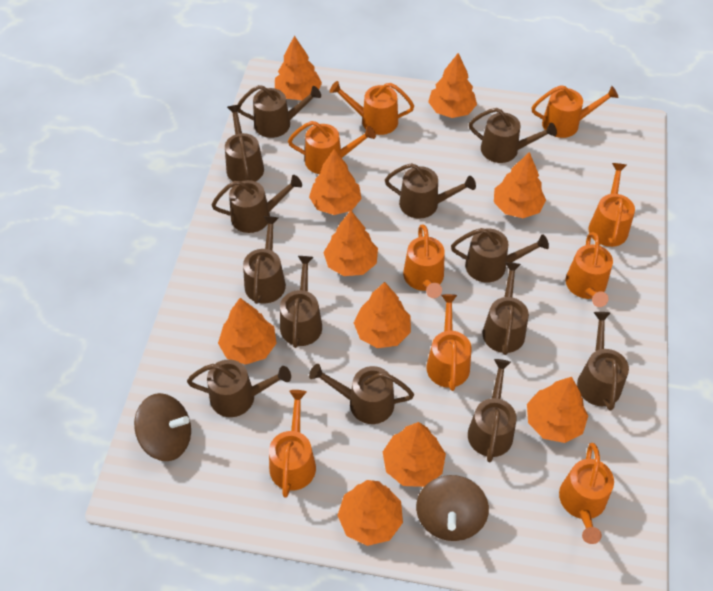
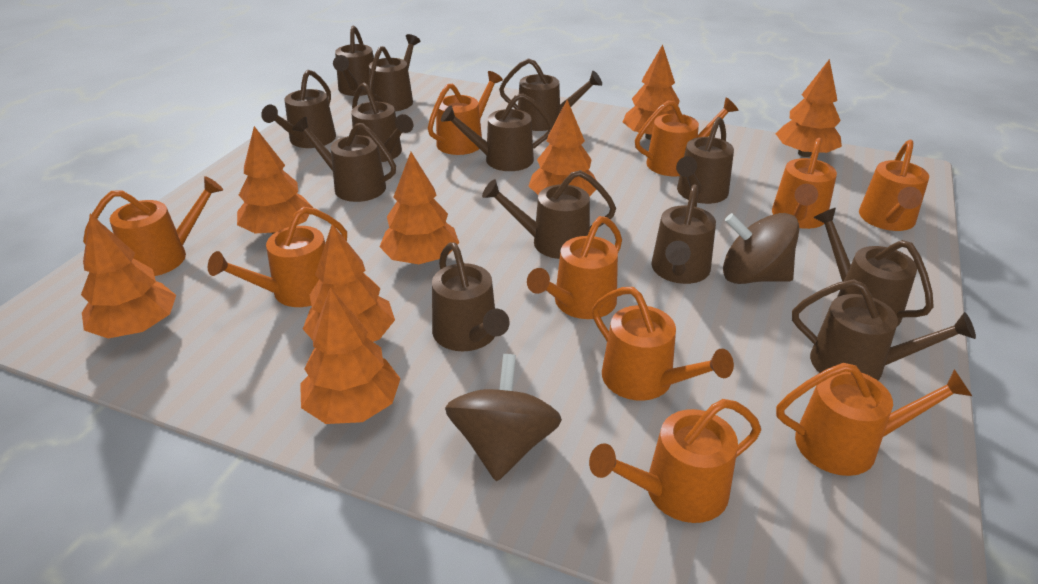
orange tree: [218,298,277,365] [275,36,322,100] [309,149,362,215] [323,210,378,276] [337,480,403,546] [354,282,411,348] [383,422,446,487] [428,53,477,118] [494,152,546,218] [527,377,588,443] = 10 -> [81,214,176,338] [237,126,313,234] [300,288,401,424] [303,224,395,342] [379,152,459,264] [528,100,597,197] [623,45,680,140] [775,59,842,157] = 8
orange watering can: [269,390,316,498] [288,121,376,174] [330,81,414,135] [403,224,445,298] [426,294,472,391] [532,85,619,138] [559,443,614,544] [565,232,613,307] [588,163,635,247] = 9 -> [83,176,223,276] [208,207,347,307] [428,71,503,155] [527,216,622,319] [589,399,761,523] [592,287,734,401] [635,98,738,176] [772,138,837,229] [776,363,972,476] [859,140,929,231] = 10

